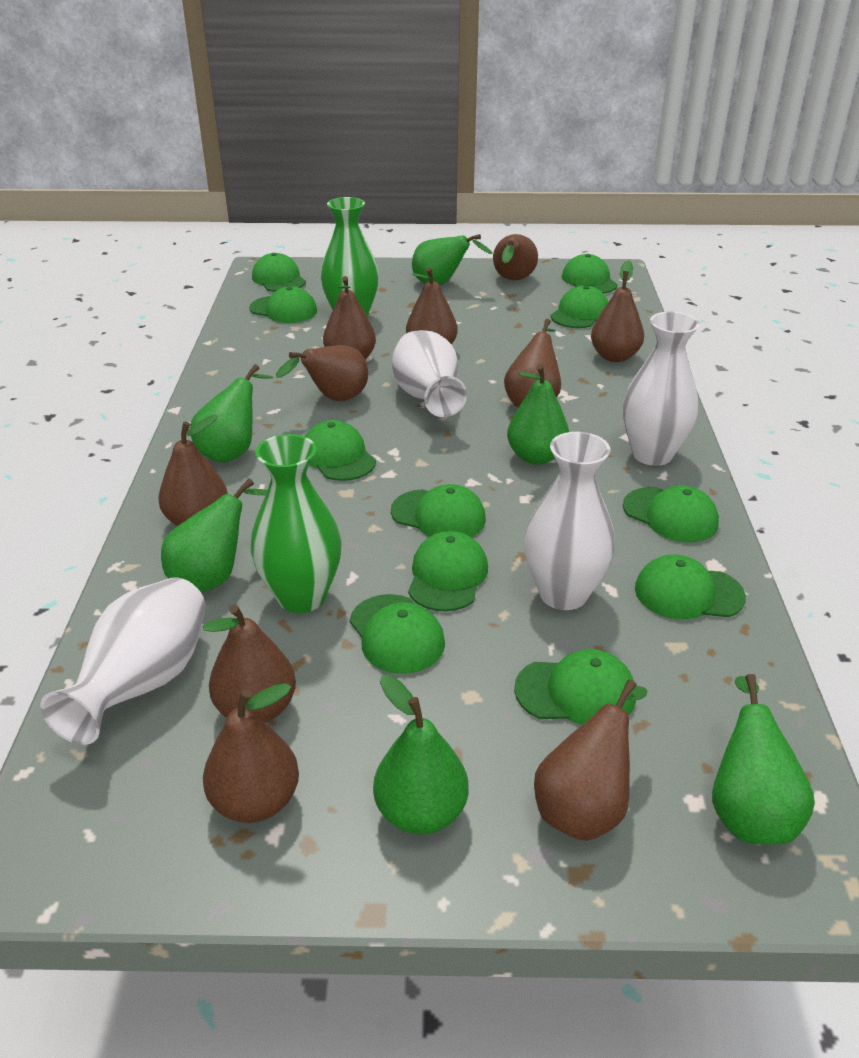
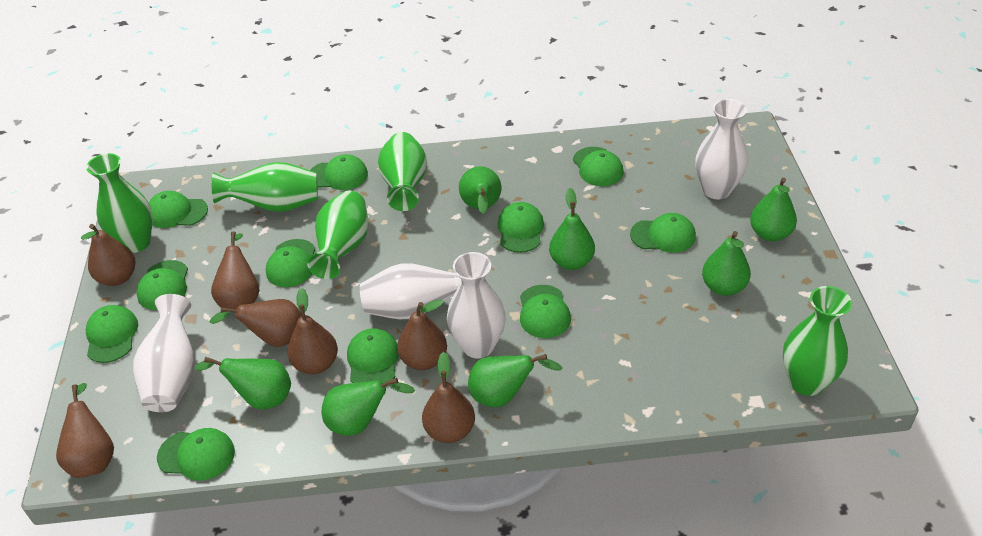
brown pear: [158,414,228,526] [203,604,296,723] [203,683,299,823] [276,345,368,401] [323,276,376,359] [406,267,458,345] [493,234,538,280] [504,319,561,408] [534,679,648,841] [591,260,644,362] = 10 -> [56,383,114,478] [81,224,135,286] [209,299,302,347] [211,231,260,309] [287,288,338,374] [397,299,447,370] [422,352,475,443] = 7
green pear: [161,478,267,592] [190,364,273,463] [373,675,468,834] [412,234,493,285] [507,364,569,465] [712,674,815,845] = 6 -> [194,357,291,409] [322,378,415,436] [459,166,501,214] [468,354,562,407] [549,188,595,270] [702,231,751,296] [750,178,797,242] = 7
green vase: [251,434,342,613] [321,197,379,317] = 2 -> [86,153,153,253] [212,162,318,212] [307,191,369,279] [378,132,427,211] [783,286,852,396] = 5

